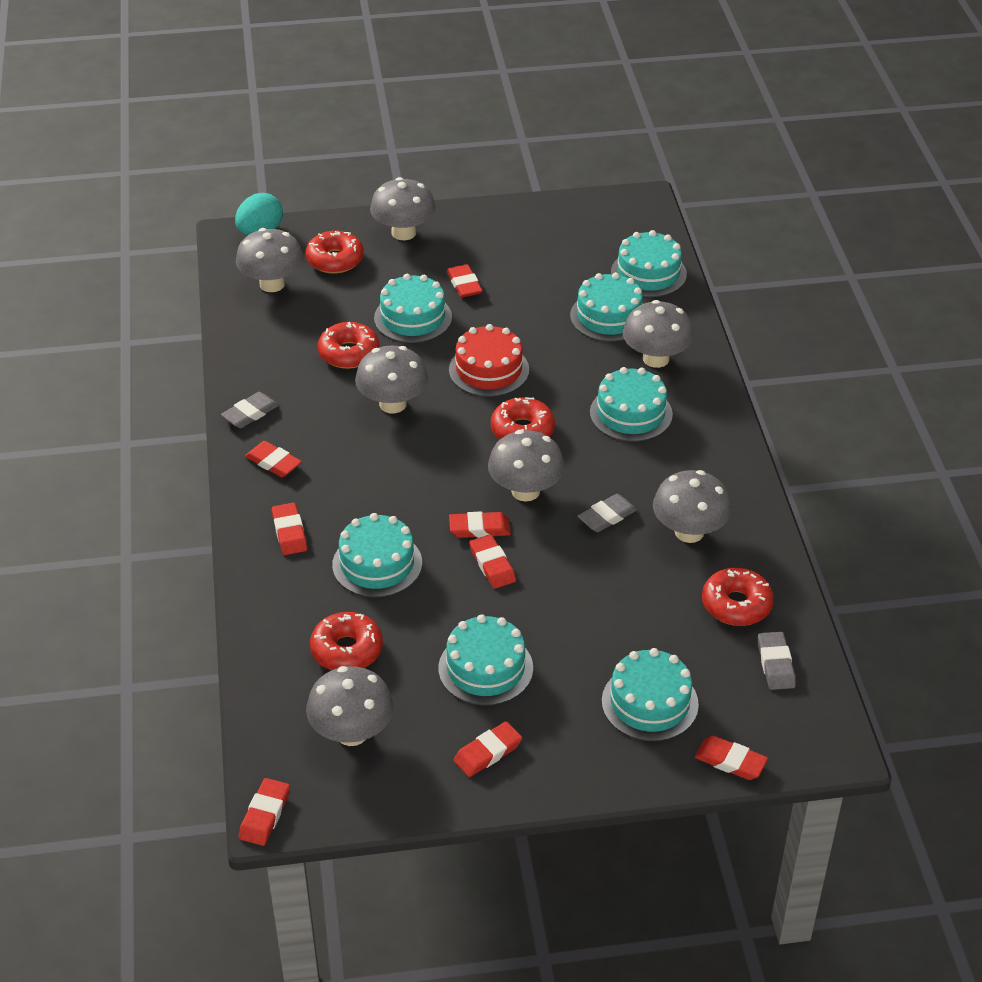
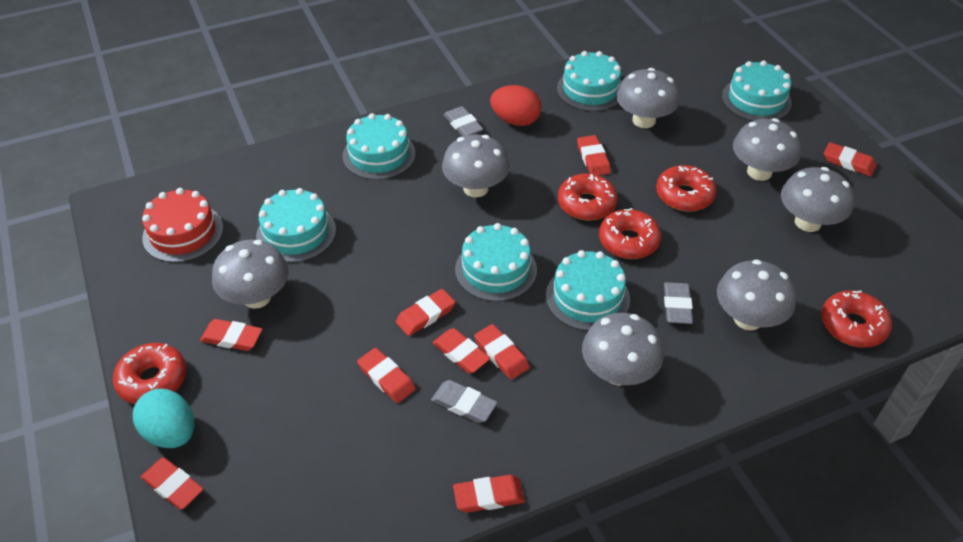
red egg: none = 0 -> [490,85,542,126] = 1
red eraser: [239,778,290,846] [245,441,302,477] [272,503,307,555] [447,264,483,298] [449,512,511,538] [454,721,522,777] [469,534,516,589] [695,736,768,780] = 8 -> [141,457,203,510] [200,319,263,351] [357,348,416,403] [396,289,455,336] [432,328,491,373] [453,475,525,513] [474,324,530,380] [577,135,611,176] [824,142,876,177] = 9
turquoise cake: [332,513,422,598] [374,274,452,343] [438,614,533,706] [570,272,643,342] [590,367,673,442] [602,648,699,741] [611,230,687,297] = 7 -> [256,188,336,262] [343,113,415,180] [455,223,537,301] [546,250,630,331] [557,51,621,111] [722,60,792,121] = 6

